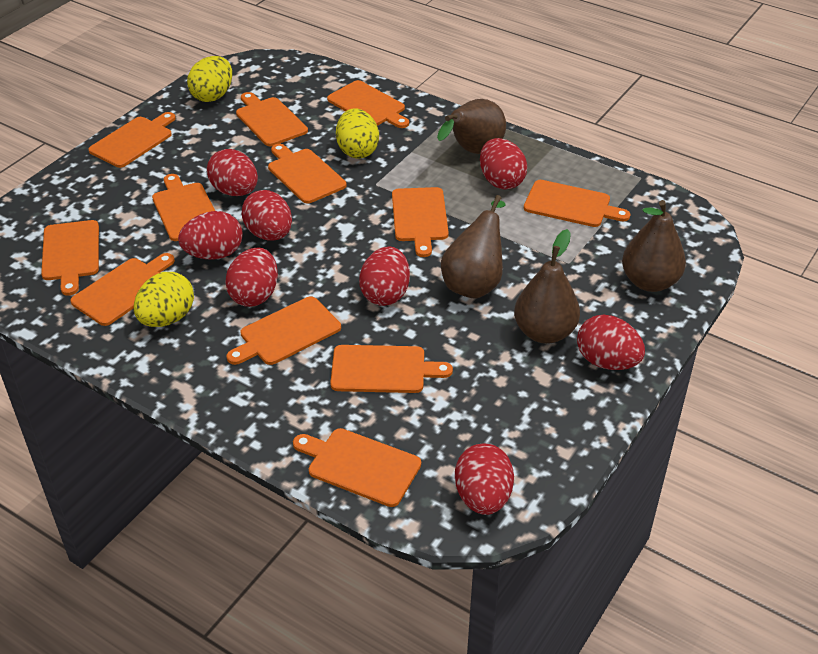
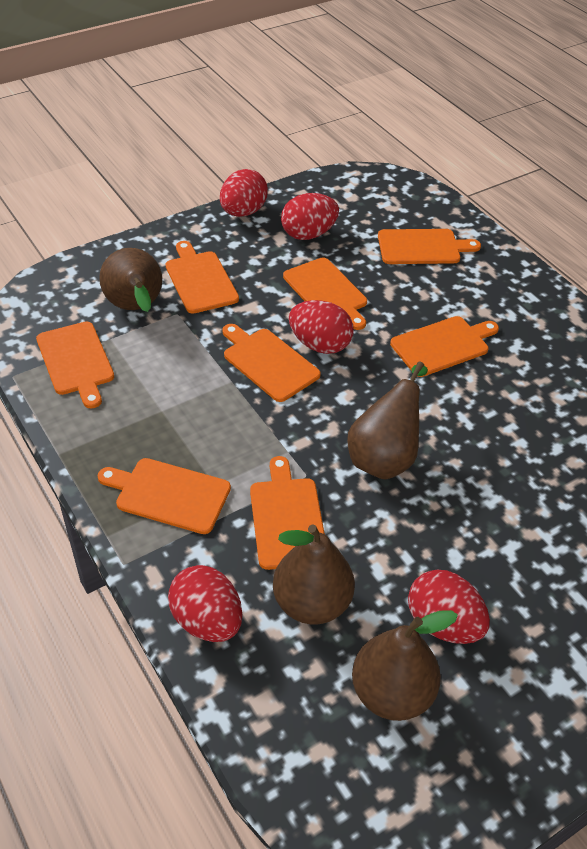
orange cutting board: [41,220,99,295] [70,253,175,326] [89,112,176,168] [152,174,215,241] [226,296,341,365] [236,92,308,146] [268,144,346,203] [293,428,421,507] [327,80,409,128] [330,345,453,393] [392,187,449,257] [524,180,630,227] = 12 -> [36,321,114,408] [97,458,231,534] [166,241,239,314] [222,324,321,402] [250,456,325,570] [283,257,367,330] [378,229,481,264] [390,316,499,377] = 8
red egg: [178,211,243,259] [207,149,258,196] [225,248,278,307] [241,190,292,241] [359,247,410,306] [455,443,514,515] [480,138,527,189] [577,315,645,370] = 8 -> [168,565,242,642] [220,169,268,217] [281,193,339,240] [289,300,354,354] [408,570,490,644] = 5
yellow egg: [134,272,194,327] [187,56,232,102] [336,108,379,158] = 3 -> none = 0

